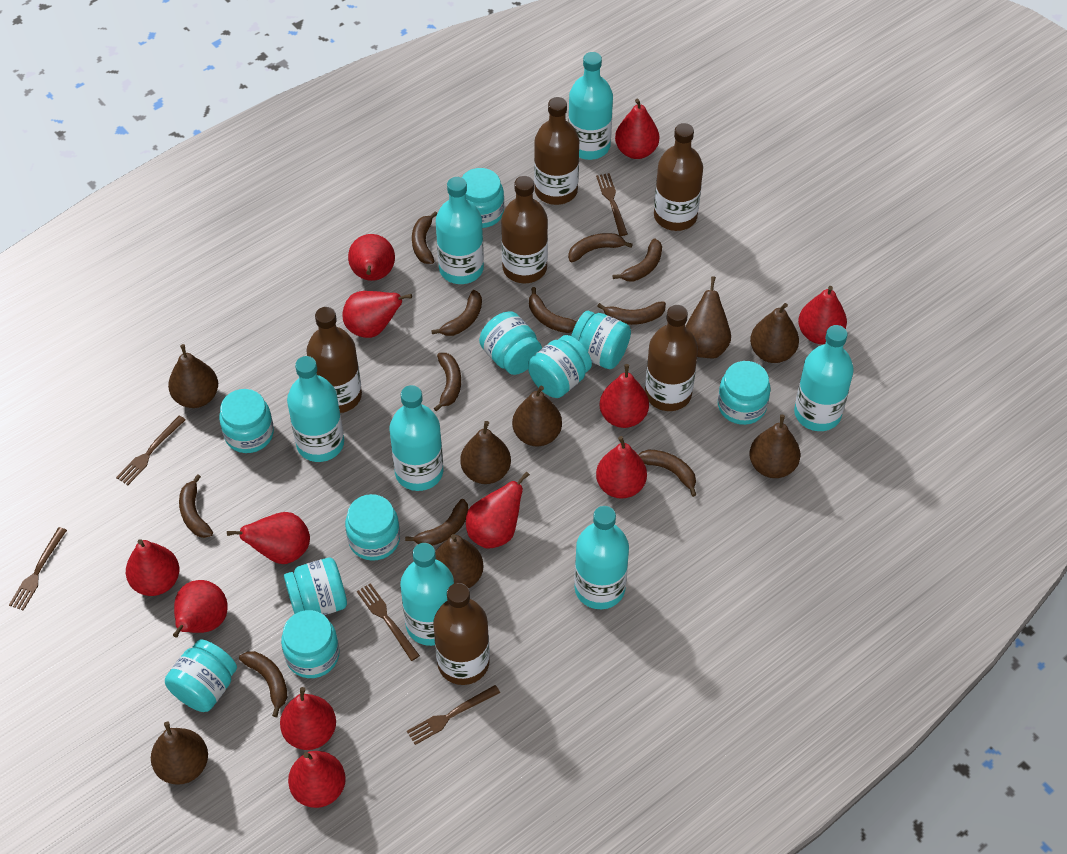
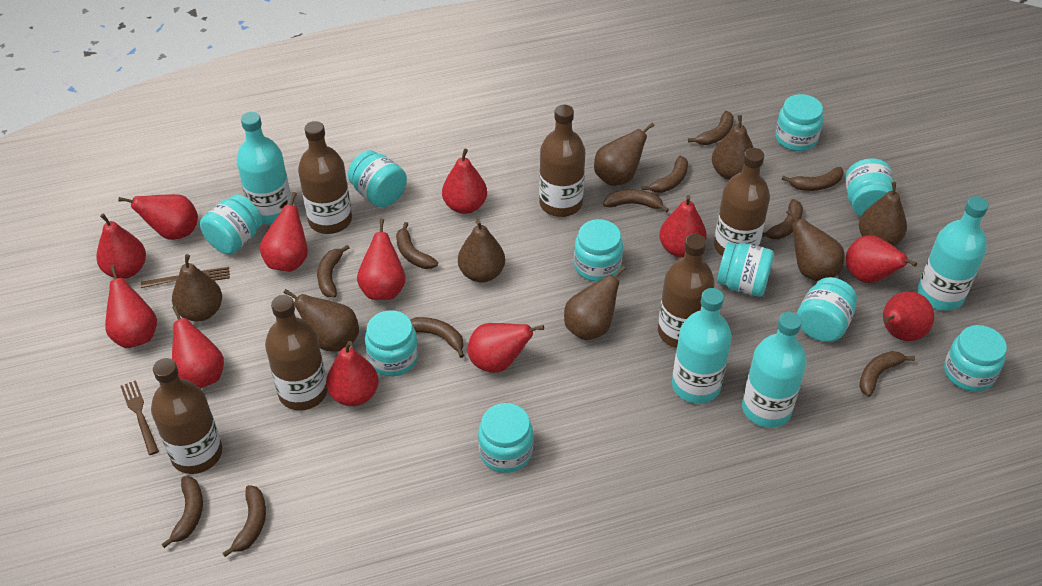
brown fork: [9,527,67,610] [116,416,186,485] [357,583,420,661] [407,685,500,745] [596,173,628,236] = 5 -> [120,380,159,455] [141,267,230,288] = 2
turquoise bottle: [287,356,344,462] [390,385,443,491] [400,543,454,646] [436,177,484,284] [568,52,613,160] [574,506,629,609] [794,325,854,431] = 7 -> [236,112,291,224] [672,288,732,404] [742,312,807,428] [918,196,988,311] = 4

